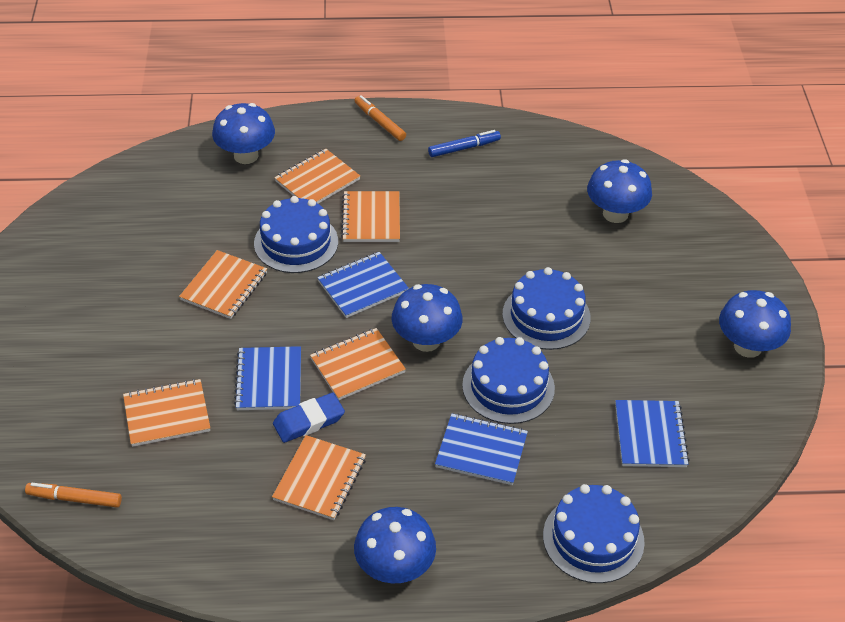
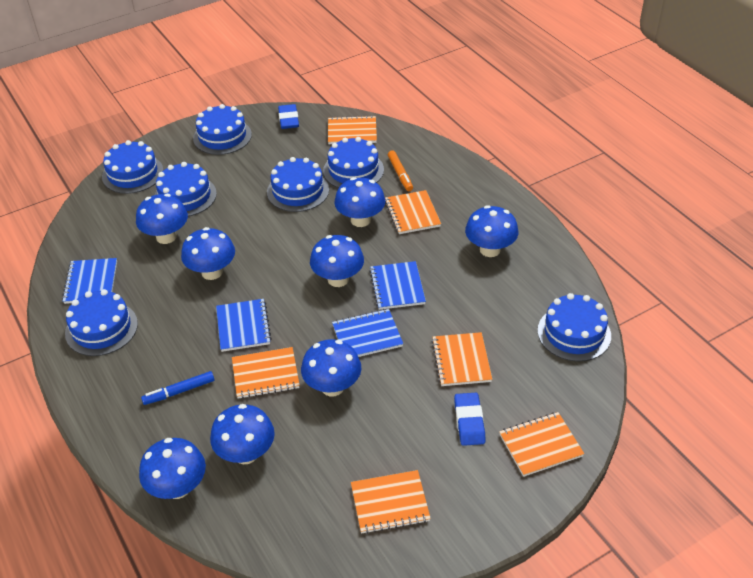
blue cake: [254,196,338,273] [462,337,555,424] [502,267,591,350] [543,484,645,583] = 4 -> [65,289,138,356] [102,140,163,194] [155,162,217,216] [193,104,252,155] [267,157,329,212] [323,137,384,188] [538,293,611,361] = 7
blue eraser: [273,393,345,443] = 1 -> [278,104,299,129] [454,393,486,446] = 2
blue mushroom: [212,103,275,164] [354,507,436,583] [392,284,463,352] [587,159,652,223] [719,290,791,358] = 5 -> [136,194,188,244] [139,438,206,499] [181,227,235,280] [210,404,275,464] [301,339,361,396] [310,235,364,287] [334,177,385,227] [465,205,518,257] = 8
orange marker: [25,483,122,507] [354,95,406,141] = 2 -> [388,150,413,191] = 1

